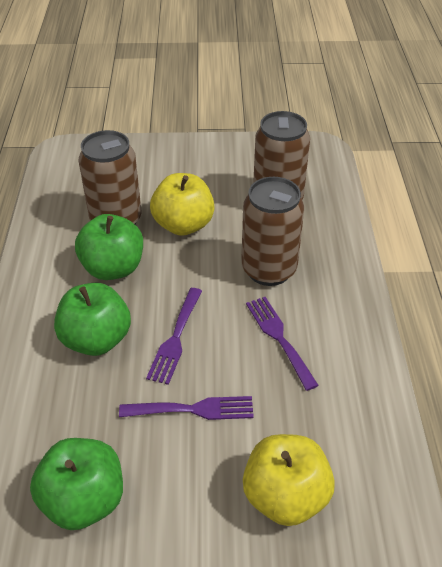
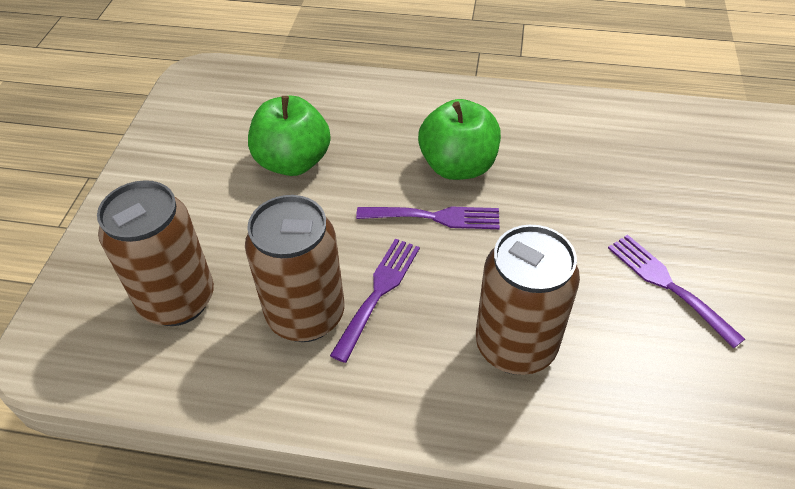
green apple: [30,438,123,530] [54,283,131,356] [75,214,143,280] = 3 -> [248,96,331,176] [418,99,501,180] = 2
yellow apple: [150,173,215,236] [243,434,335,526] = 2 -> none = 0

